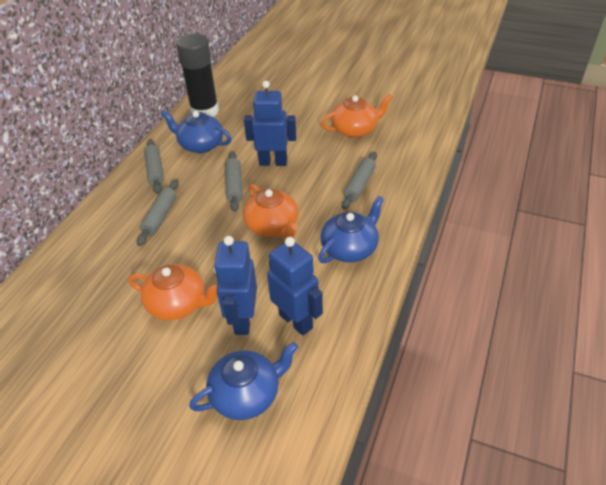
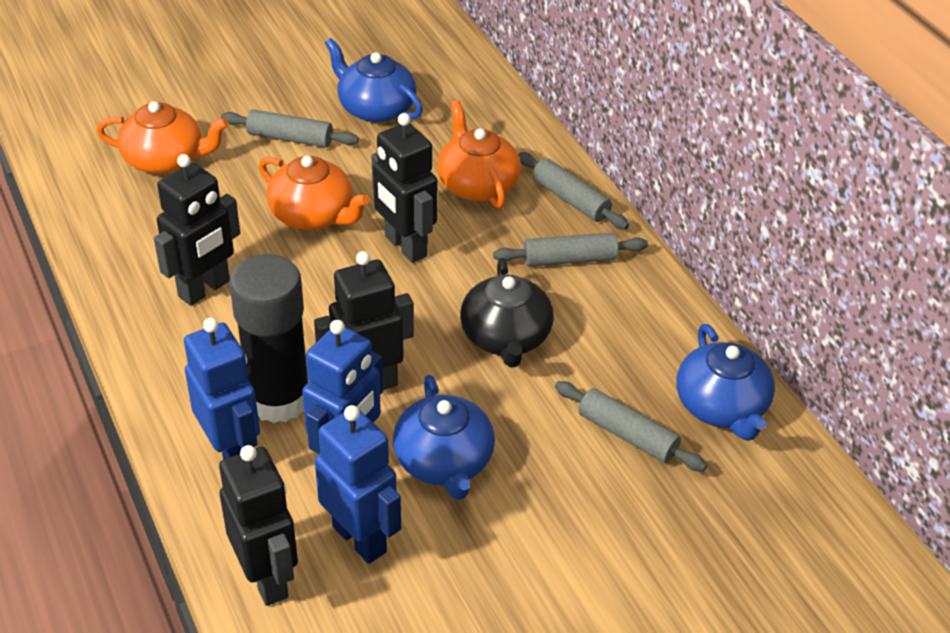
black robot: none = 0 -> [154,154,240,306] [219,445,298,606] [314,251,414,390] [371,113,437,263] = 4
black teapot: none = 0 -> [460,258,554,367] = 1

